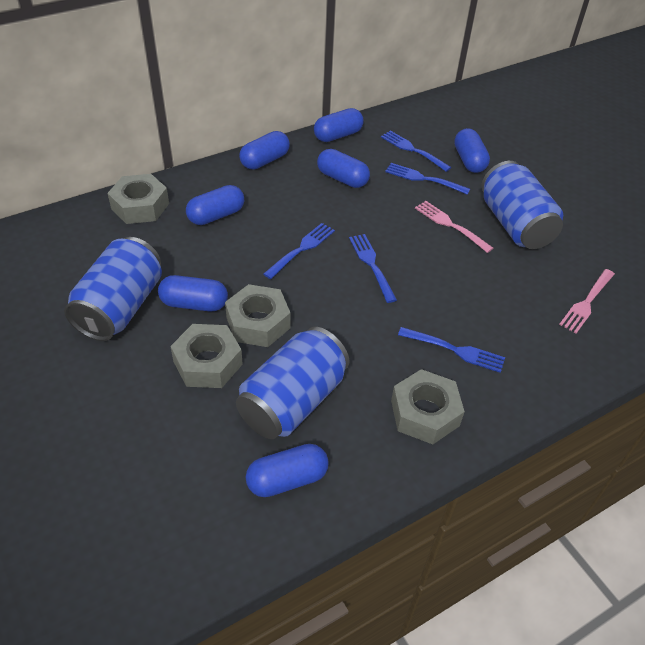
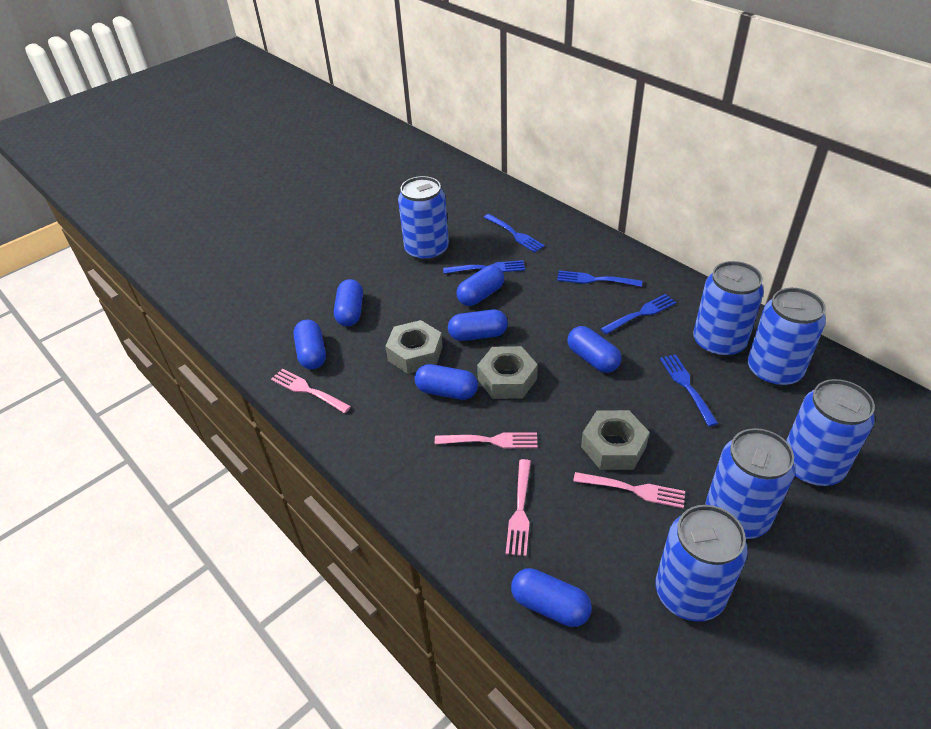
blue can: [64,237,162,341] [236,327,349,439] [481,161,563,249] = 3 -> [398,176,449,262] [655,505,748,622] [693,261,764,358] [705,428,795,539] [748,288,826,387] [786,379,875,487] = 6
grey nut: [107,174,169,224] [170,324,243,388] [225,284,291,347] [391,369,465,444] = 4 -> [385,320,443,374] [477,346,538,399] [581,410,650,470] = 3
pink fork: [415,201,493,253] [559,269,615,334] = 2 -> [271,369,351,413] [435,432,538,448] [506,459,531,556] [573,472,685,508] = 4

